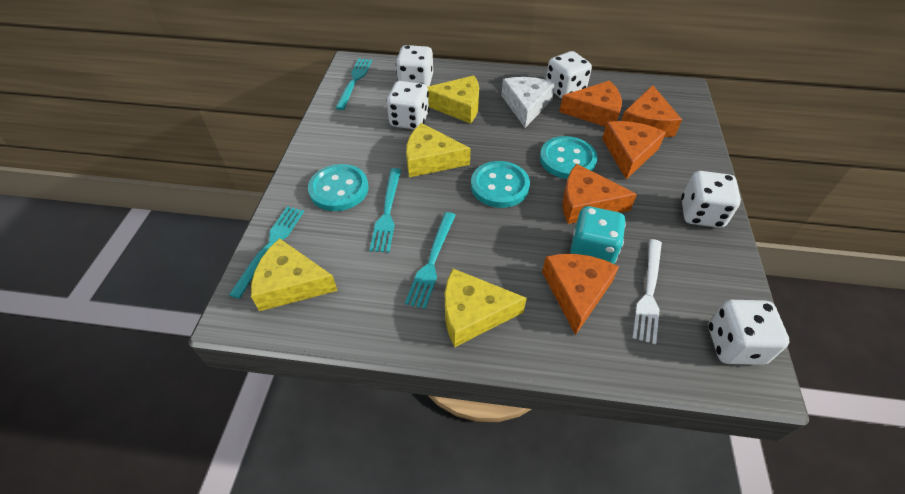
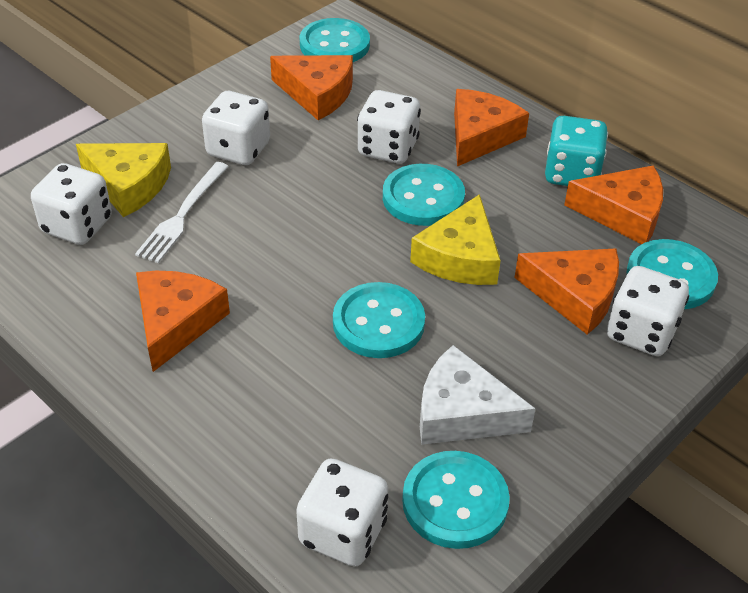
turquoise button: [308,164,369,211] [471,161,530,208] [540,136,597,179] = 3 -> [299,18,370,62] [333,282,425,358] [383,164,465,226] [402,451,510,549] [627,239,718,309] = 5
turquoise fork: [229,206,304,299] [336,58,372,110] [370,168,401,252] [405,212,456,309] = 4 -> none = 0
yellow cheese: [251,238,338,311] [406,123,471,177] [427,75,479,124] [445,269,527,347] = 4 -> [76,143,171,217] [410,194,501,285] = 2

